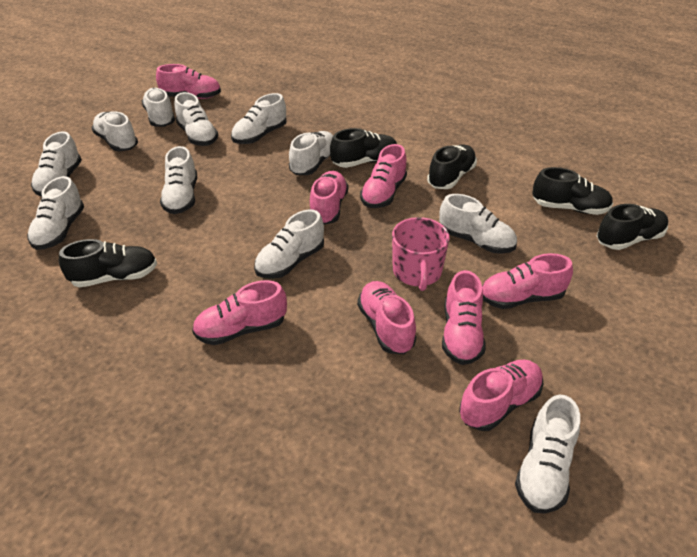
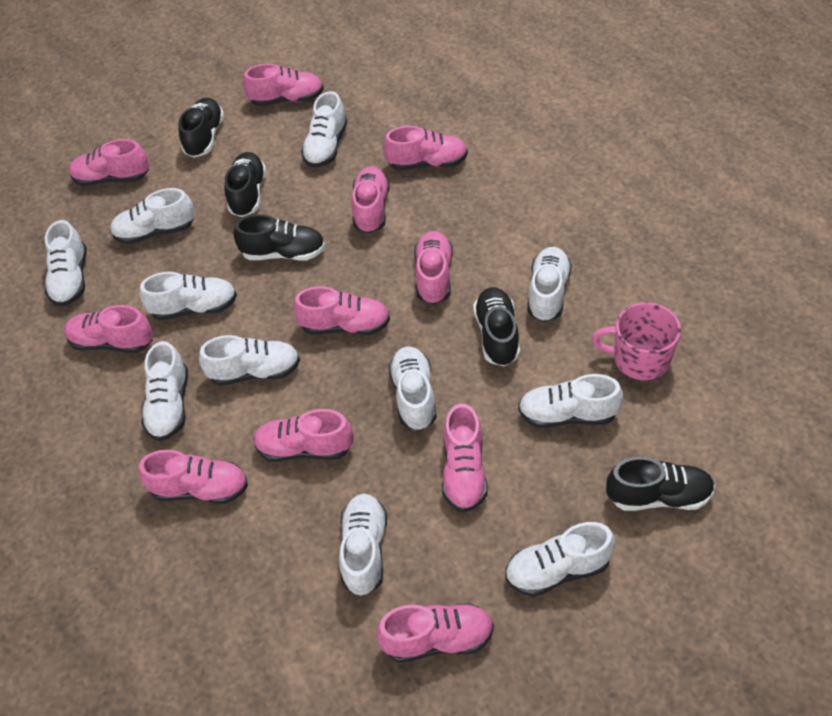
pink shoe: [156,64,221,99] [192,280,287,345] [310,171,348,225] [357,281,416,354] [360,144,407,208] [442,270,486,365] [459,360,544,431] [482,253,573,309] = 8 -> [64,305,153,353] [69,139,149,186] [139,450,248,504] [243,64,324,106] [253,409,354,462] [293,286,390,335] [351,166,390,234] [376,603,494,663] [383,126,468,170] [414,231,453,305] [442,403,488,512] = 11

